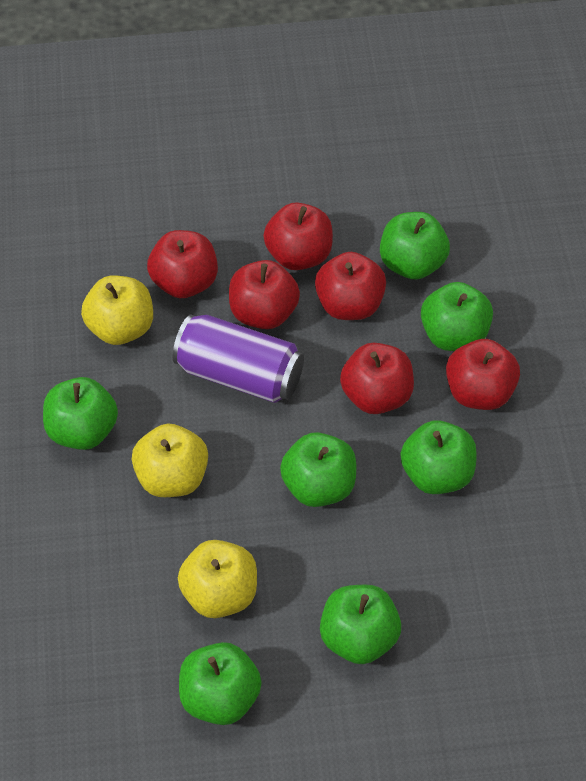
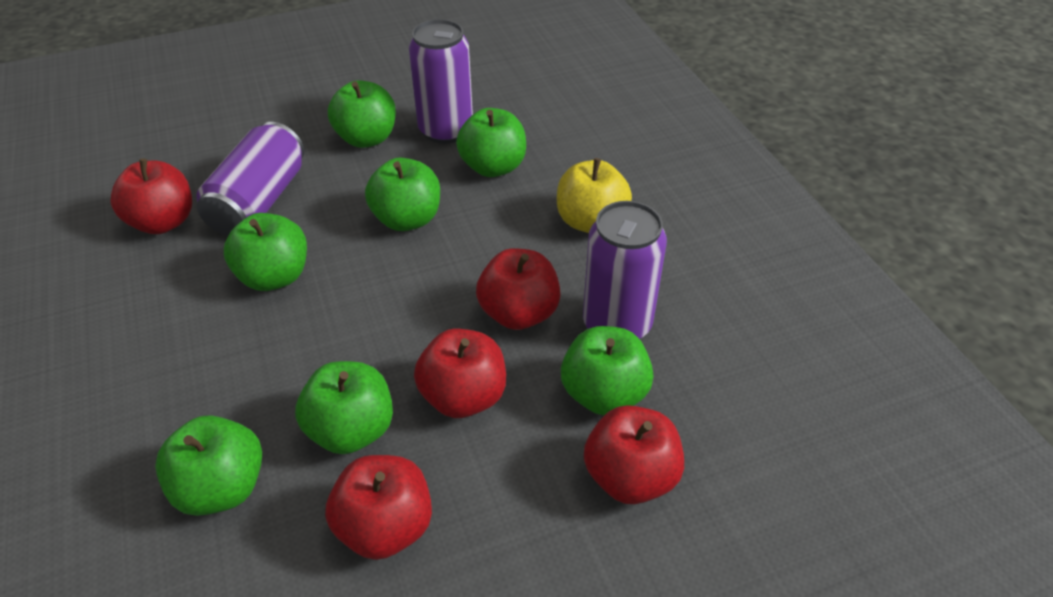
purple can: [173,315,304,403] = 1 -> [196,122,304,236] [409,19,473,144] [583,201,667,339] = 3
red apple: [147,230,218,298] [229,260,300,329] [263,202,333,270] [315,252,386,320] [340,343,414,414] [446,339,520,410] = 6 -> [110,159,192,234] [325,455,432,560] [414,329,506,418] [476,248,561,330] [584,405,684,504] = 5
yellow apple: [81,275,153,345] [132,424,208,497] [178,540,257,618] = 3 -> [557,158,632,233] = 1

